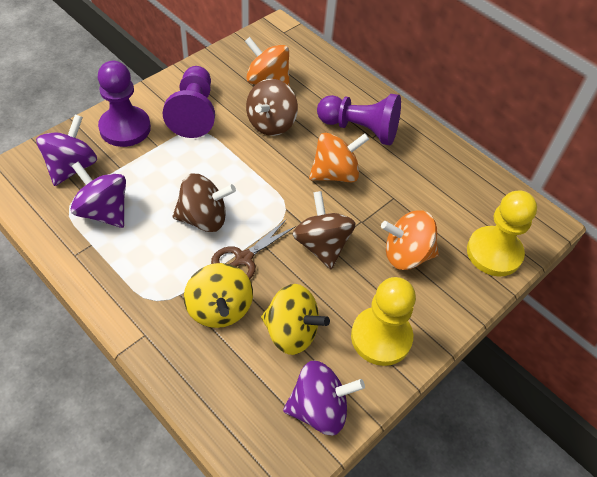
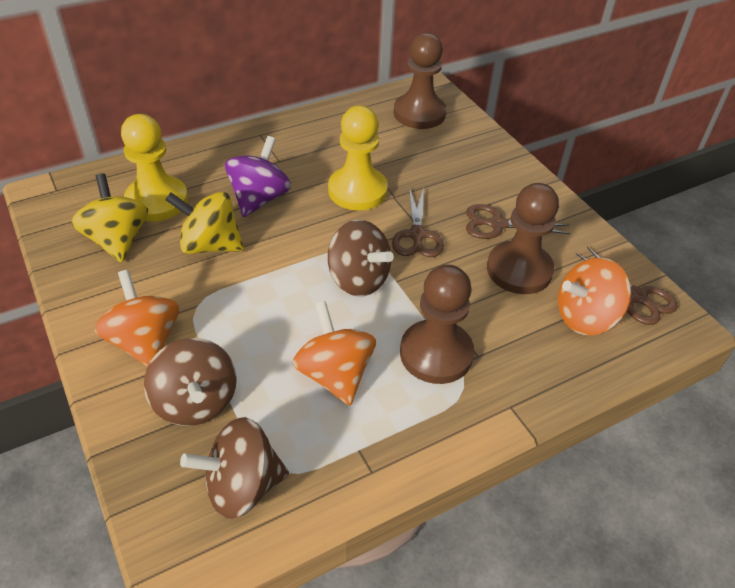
brown pawn: none = 0 -> [394,33,447,129] [400,265,474,384] [487,183,559,294] = 3
brown scissors: [211,219,296,279] = 1 -> [392,187,444,257] [466,204,571,239] [576,246,678,325] = 3
purple pawn: [97,61,151,147] [163,66,215,138] [317,94,401,145] = 3 -> none = 0
purple spinning top: [36,114,97,186] [71,161,126,228] [283,361,365,435] = 3 -> [225,136,291,217] = 1

